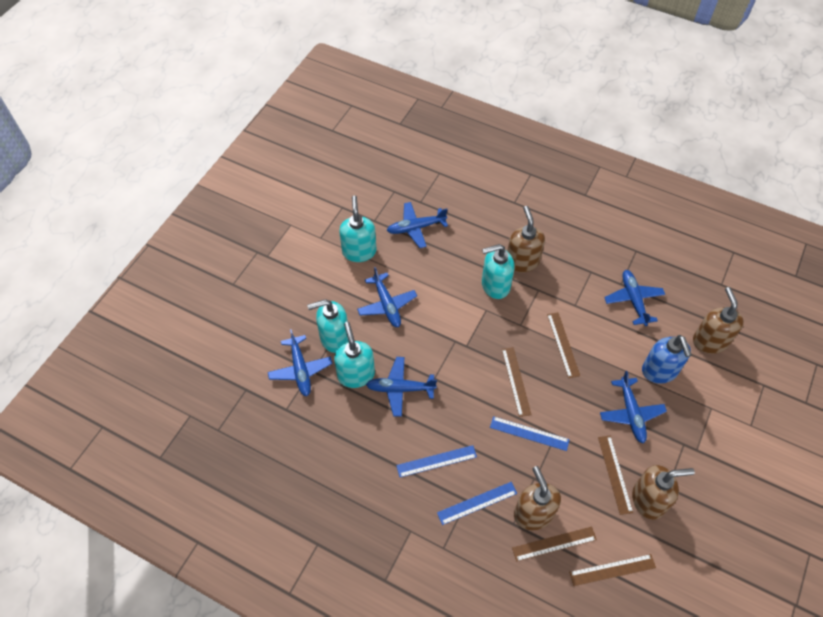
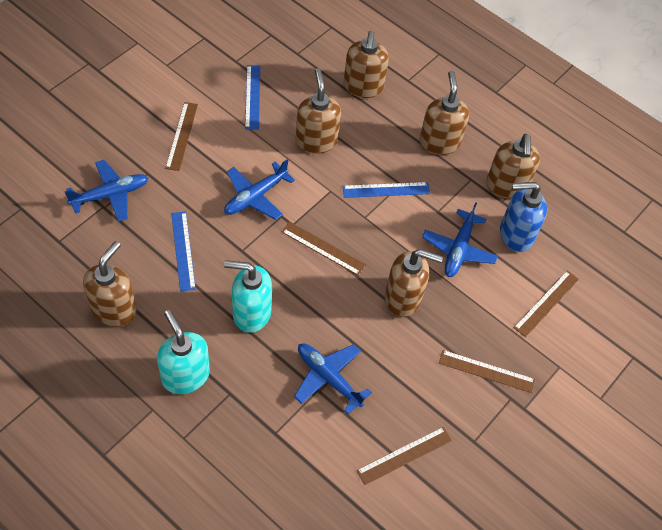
blue plane: [268,329,332,396] [357,267,417,327] [366,357,437,417] [387,202,448,248] [600,371,667,443] [604,270,665,326] = 6 -> [65,160,148,222] [224,159,295,220] [294,343,372,414] [422,202,498,277] = 4
brown soap dispenser: [507,206,545,273] [514,466,561,530] [632,465,695,520] [693,287,744,354] = 4 -> [83,241,137,326] [296,68,341,154] [343,31,389,98] [385,249,443,317] [420,71,469,155] [486,134,540,198] = 6
turquoise soap dispenser: [307,299,349,353] [334,322,375,388] [339,195,377,262] [482,244,515,299] = 4 -> [157,310,210,394] [224,260,272,333] = 2

